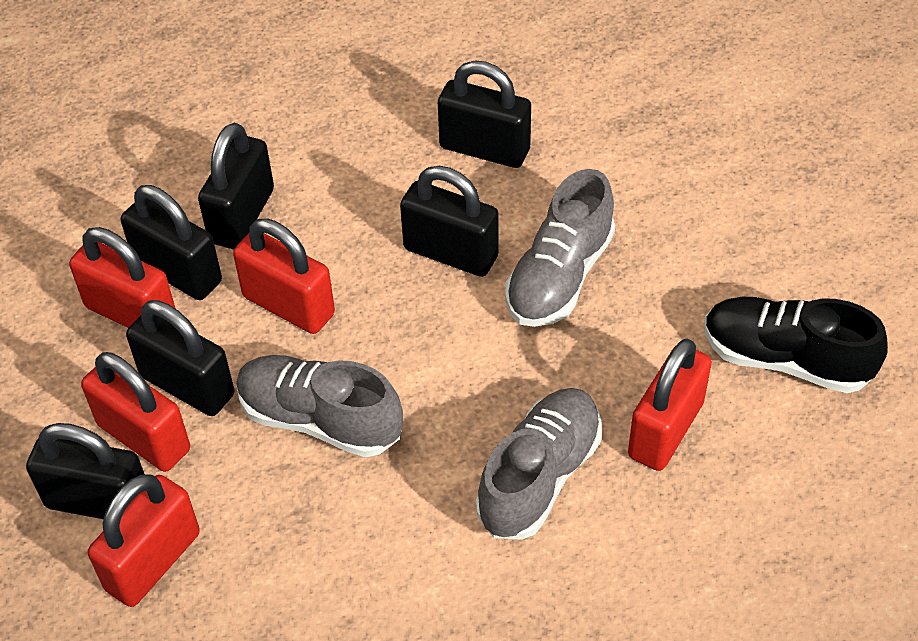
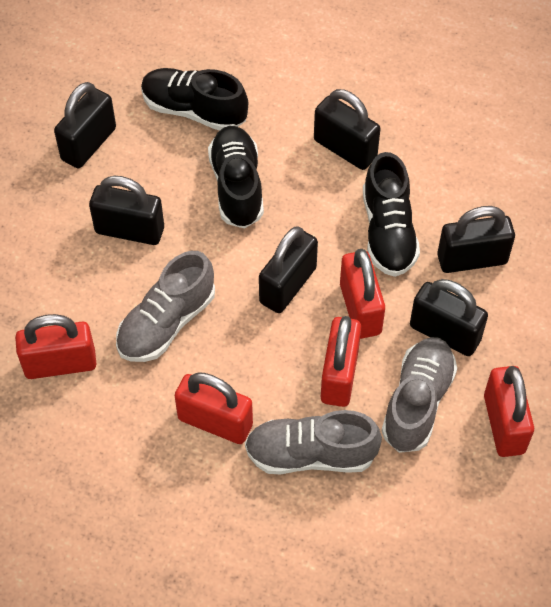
black shoe: [704,297,888,393] = 1 -> [141,68,248,131] [208,126,264,228] [363,152,420,277] = 3

